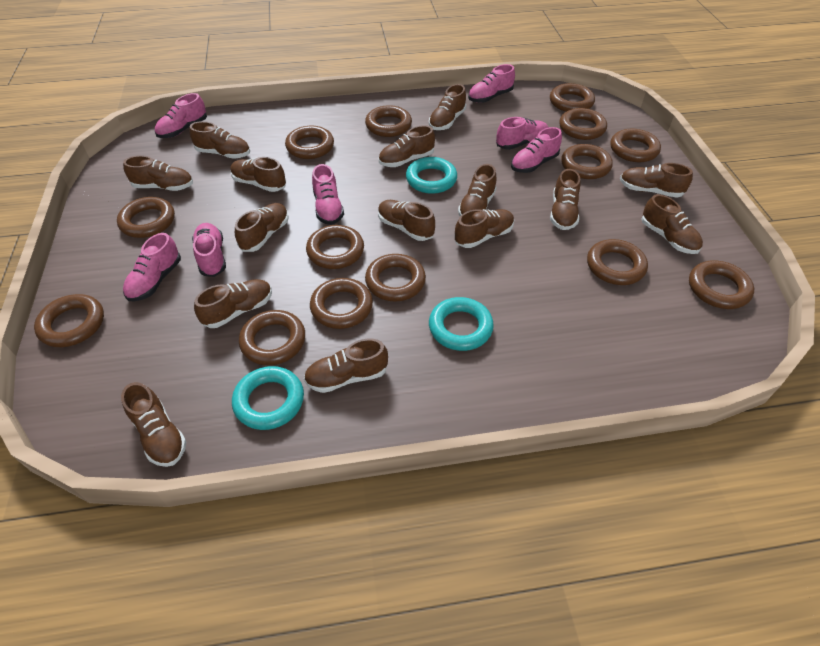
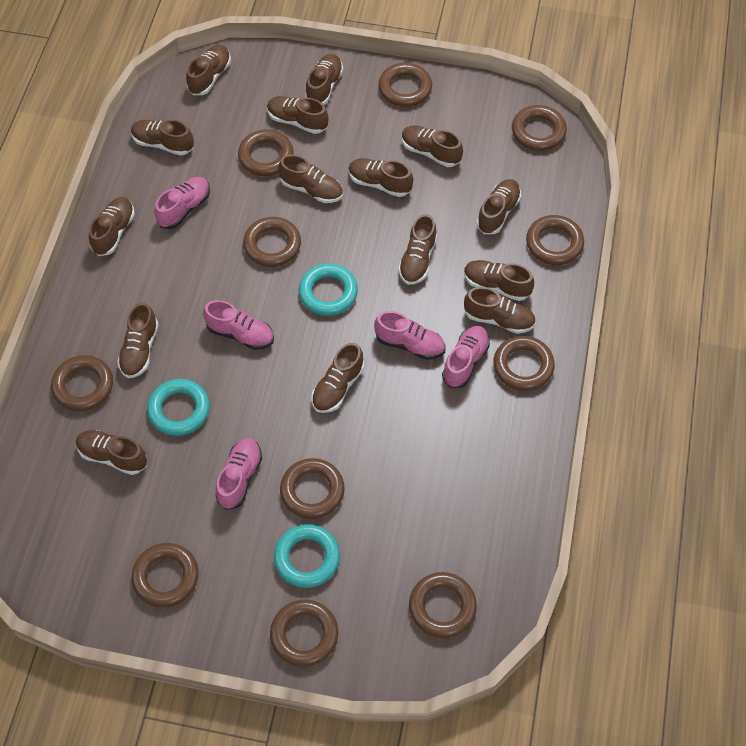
brown ring: [34,294,104,347] [117,197,175,238] [239,310,305,365] [285,126,334,159] [306,225,364,269] [310,278,373,329] [365,105,412,137] [365,254,426,302] [550,83,595,112] [559,108,607,140] [561,144,613,179] [587,239,648,285] [610,129,661,162] [689,261,754,309] = 14 -> [51,355,113,411] [131,543,199,607] [238,129,294,176] [243,217,301,267] [270,599,338,667] [280,458,345,519] [379,63,432,107] [409,572,477,638] [493,336,555,391] [512,105,567,151] [526,215,584,265] = 11
pink shoe: [123,233,181,301] [155,93,207,138] [192,223,226,277] [312,164,344,225] [468,64,515,103] [496,117,549,150] [511,127,562,173] = 7 -> [154,177,210,229] [203,300,274,350] [215,438,262,510] [374,311,445,360] [442,326,490,388] = 5

